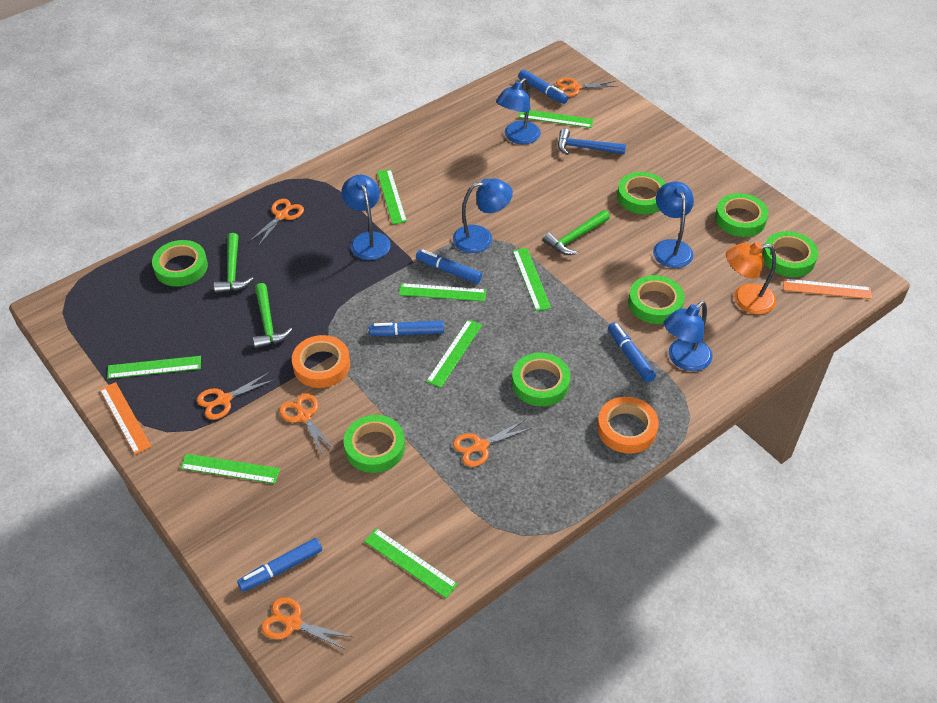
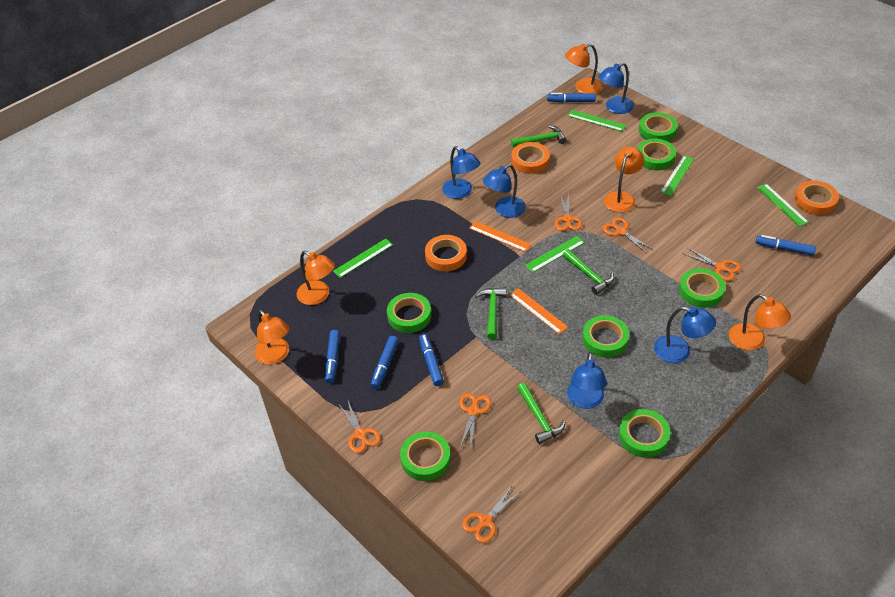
blue hammer: [558,128,626,155] = 1 -> none = 0
green hammer: [214,233,253,293] [253,283,293,349] [543,210,610,255] = 3 -> [475,287,507,339] [511,125,566,147] [517,383,565,444] [563,249,614,295] = 4
green ruler: [107,356,201,379] [180,454,280,484] [364,528,458,598] [377,169,407,224] [399,283,486,302] [426,319,482,388] [513,248,551,311] [518,110,594,128] = 8 -> [333,239,393,278] [525,236,585,272] [568,110,626,131] [660,155,694,196] [757,184,809,227] = 5
orange lamp: [726,242,776,314] = 1 -> [255,310,290,365] [296,251,335,305] [565,43,603,94] [604,147,644,212] [729,294,791,351] = 5
orange tape: [292,335,350,388] [597,397,659,454] = 2 -> [425,235,467,272] [511,142,550,174] [794,181,839,215] = 3

